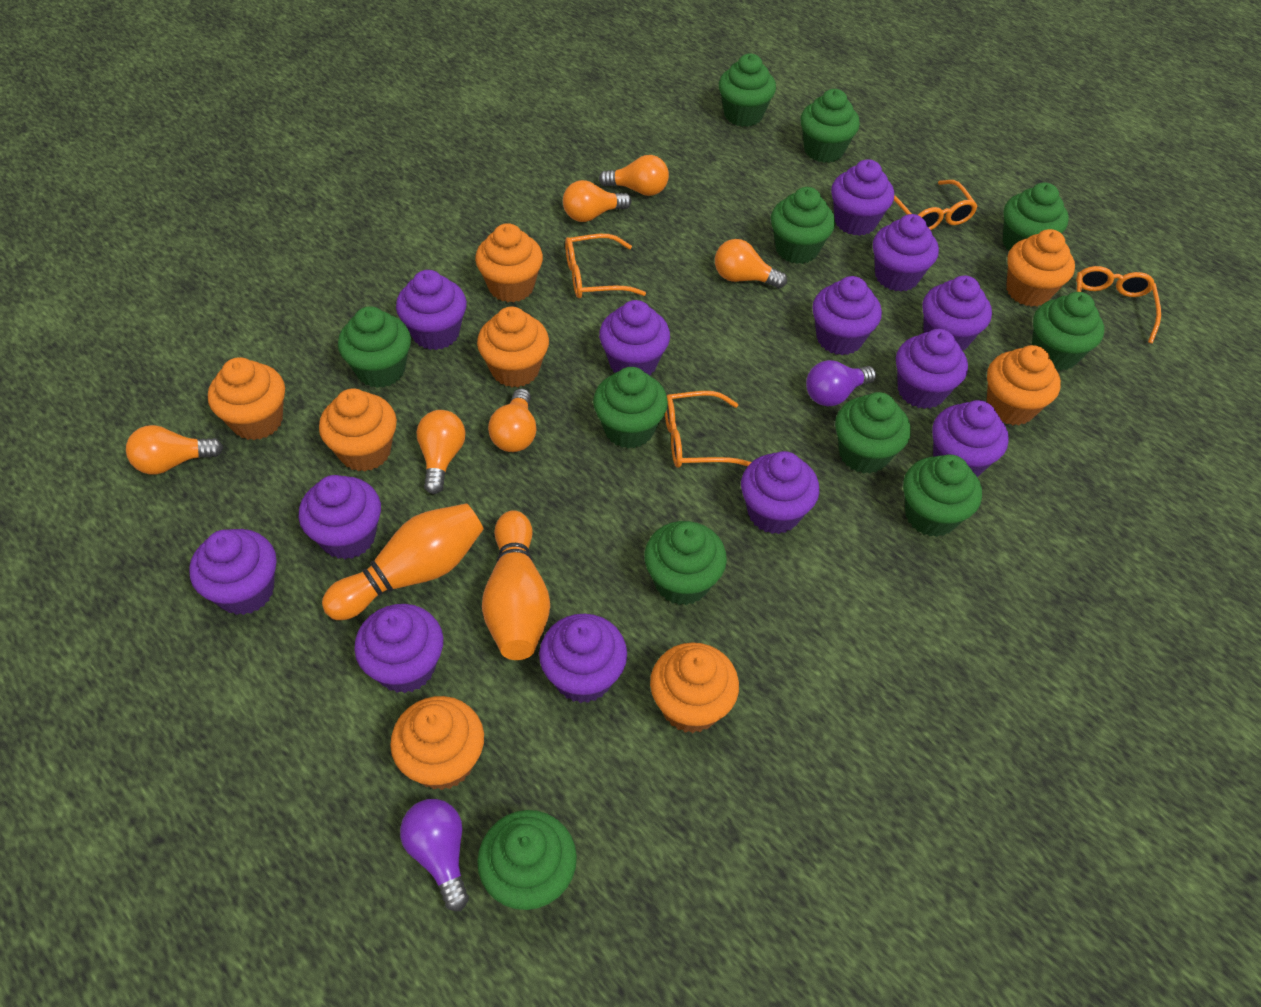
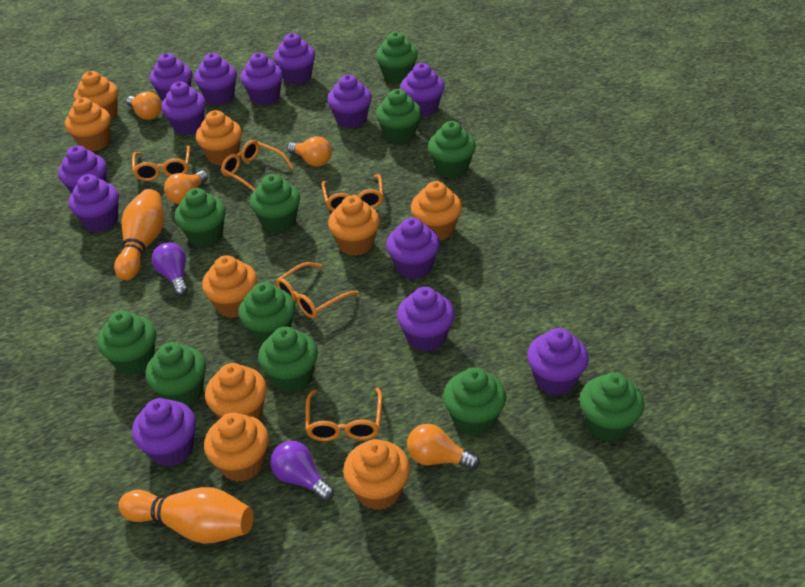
orange cupcake: [208,357,285,440] [319,388,397,471] [390,696,484,790] [475,223,543,303] [477,307,549,387] [650,642,739,733] [987,345,1061,425] [1007,229,1075,307] = 8 -> [65,98,111,151] [74,71,118,120] [196,110,242,166] [202,255,257,318] [204,413,269,482] [205,363,267,420] [328,196,380,256] [343,439,410,510] [411,181,462,241] = 9
orange glasses: [565,234,646,298] [665,391,751,468] [894,180,978,230] [1076,266,1161,344] = 4 -> [132,145,190,181] [221,140,294,191] [276,262,359,319] [305,388,382,441] [321,174,384,211] = 5
orange light bulb: [126,425,223,474] [416,410,465,494] [488,388,537,452] [563,180,631,222] [599,155,669,196] [715,239,787,289] = 6 -> [126,91,162,120] [164,171,208,204] [287,136,332,167] [407,424,480,469] = 4

